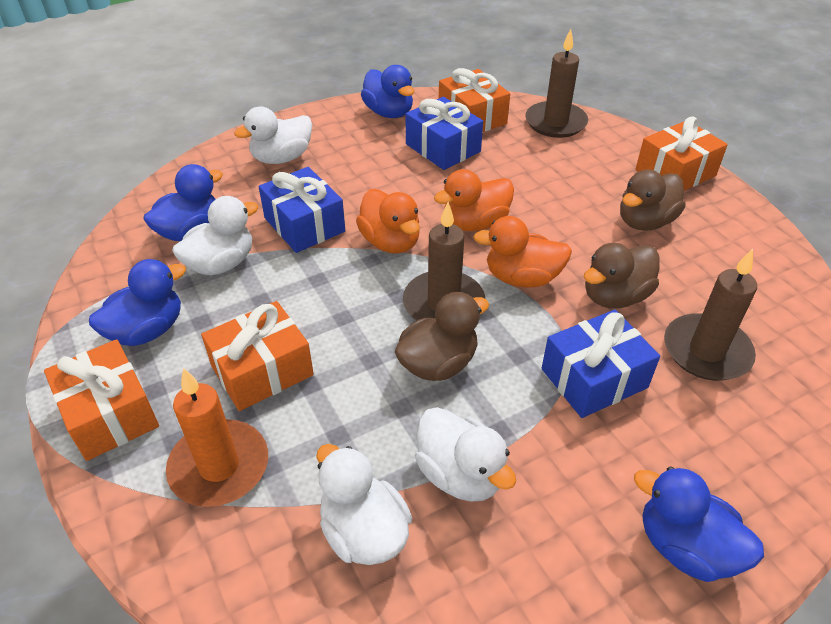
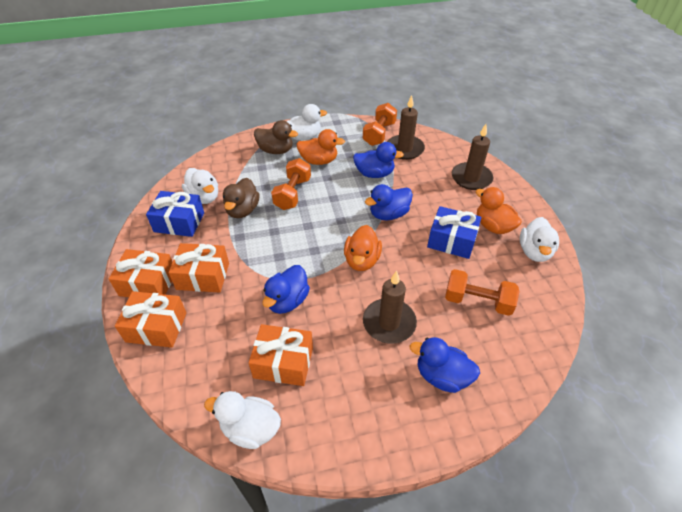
blue gift: [259,167,345,253] [406,97,483,170] [542,310,660,418] = 3 -> [146,191,204,237] [427,206,481,259] = 2
brown duck: [395,292,489,381] [584,243,660,308] [620,169,685,231] = 3 -> [223,178,260,218] [254,120,298,154] = 2
orange candle: [166,368,268,507] = 1 -> none = 0
orange dumbbell: none = 0 -> [271,158,311,210] [363,103,397,146] [445,269,519,316] = 3

